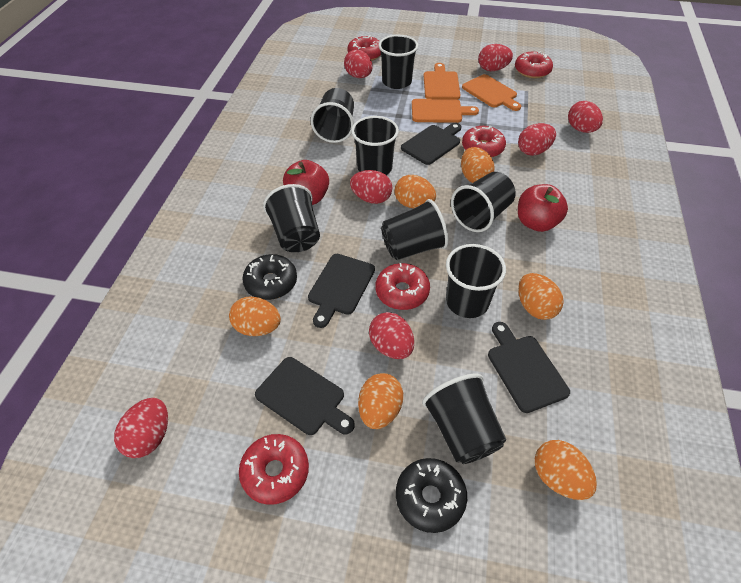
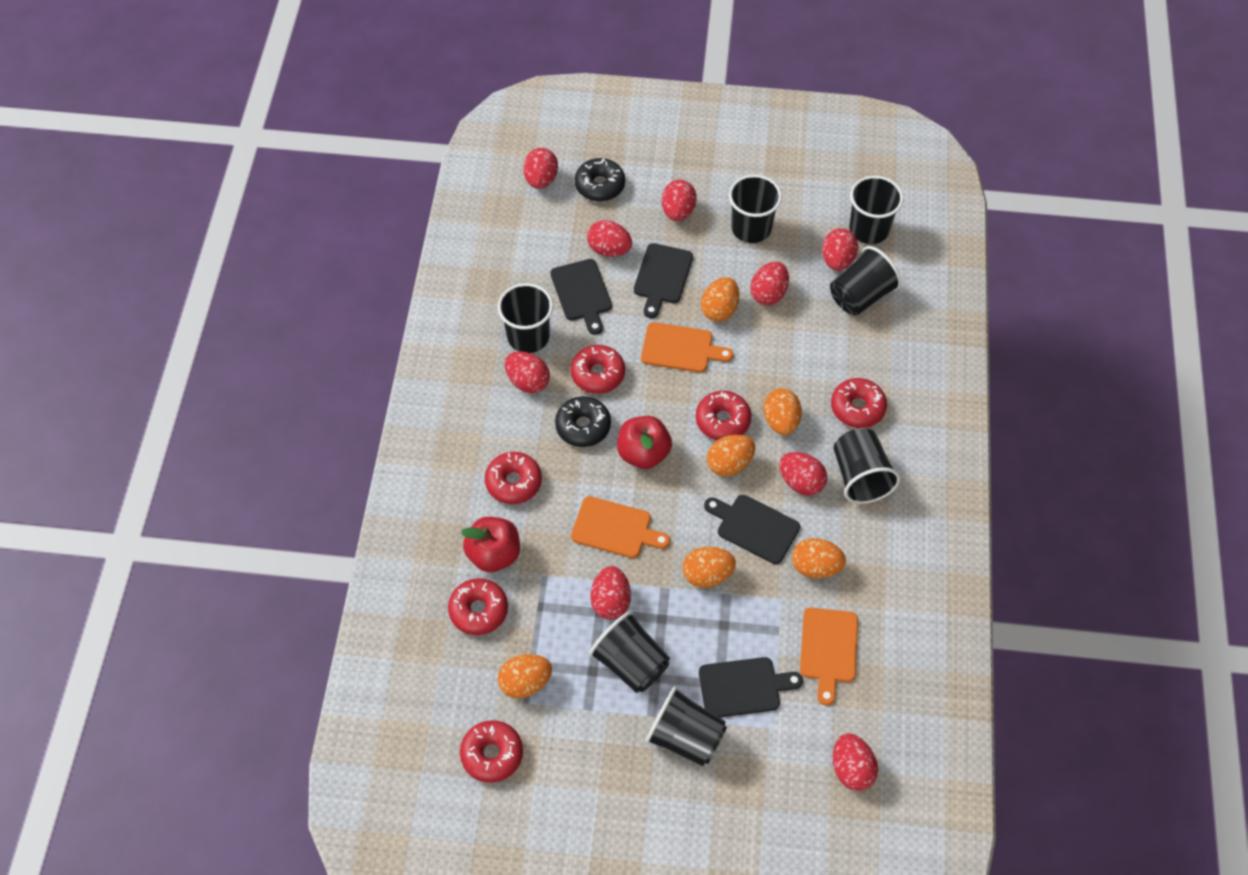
black cup: [263,184,320,252] [311,88,354,143] [351,116,399,175] [378,35,418,89] [381,199,448,260] [422,374,506,464] [446,244,506,318] [451,172,516,232] = 8 -> [497,283,553,353] [589,611,670,693] [645,686,727,766] [729,175,782,243] [830,246,901,315] [834,428,900,504] [849,176,903,244] = 7
red donut: [239,434,309,505] [347,35,381,61] [375,263,430,310] [462,126,506,158] [515,51,553,78] = 5 -> [448,578,508,635] [460,720,523,783] [485,452,542,504] [571,345,625,394] [696,391,751,440] [831,378,887,428] = 6
red egg: [114,398,168,458] [344,50,373,78] [350,170,392,204] [369,312,414,359] [478,44,513,71] [518,123,556,156] [568,101,603,133] = 7 -> [505,351,550,393] [523,148,558,189] [587,220,632,257] [590,566,631,620] [662,180,697,221] [750,261,789,306] [779,452,827,496] [822,228,858,271] [833,733,878,791] = 9

